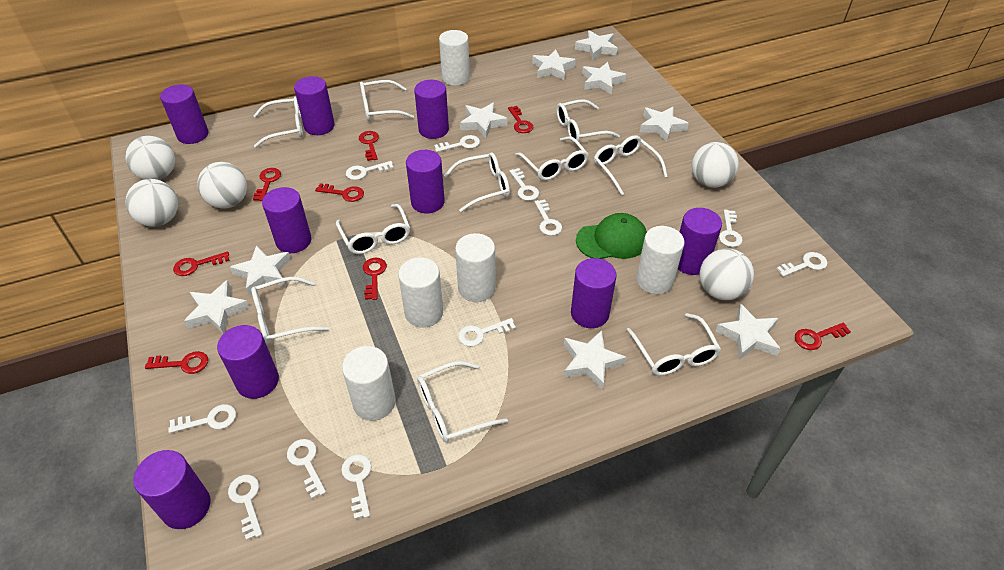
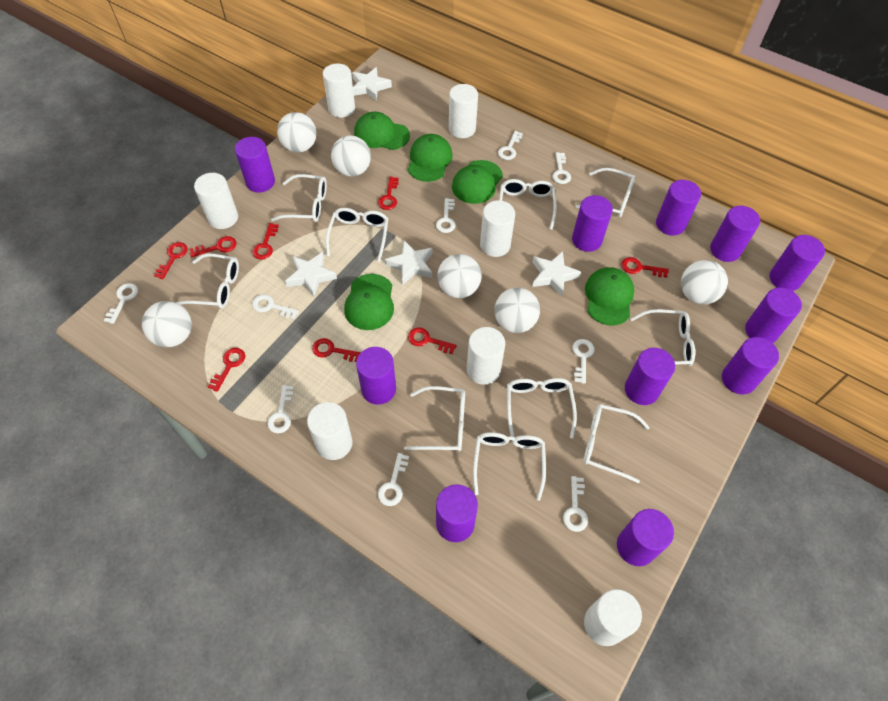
green cap: [576,213,647,259] = 1 -> [344,274,394,330] [354,112,410,150] [408,134,453,182] [452,160,503,204] [585,267,634,325] = 5
purple cylinder: [133,450,211,529] [160,84,208,144] [217,325,279,399] [262,187,312,253] [294,76,335,135] [406,150,445,213] [414,80,449,139] [571,258,617,328] [678,208,722,275] = 9 -> [235,137,275,192] [356,347,396,405] [436,484,478,542] [572,195,613,252] [617,509,674,566] [625,348,675,405] [656,180,701,236] [710,206,760,262] [722,337,779,394] [745,288,802,343] [770,235,825,291] = 11
white ball: [125,179,178,227] [126,136,175,180] [197,162,247,209] [692,142,739,188] [700,248,754,300] = 5 -> [142,301,192,347] [277,112,317,153] [331,135,371,176] [437,254,482,298] [494,288,540,333] [681,260,728,304] = 6
white cylinder: [342,346,396,421] [398,257,443,328] [439,30,470,86] [455,233,496,302] [636,226,685,294] = 5 -> [194,173,238,229] [307,402,352,460] [323,63,355,118] [449,84,478,138] [467,327,505,385] [480,200,515,257] [584,589,642,646] = 7
white key: [168,404,236,433] [228,475,262,540] [287,439,326,499] [341,454,372,519] [346,161,394,180] [434,135,480,152] [458,318,516,347] [509,168,539,201] [535,199,562,236] [719,210,743,247] [776,252,827,277] = 11 -> [104,283,138,324] [252,294,299,319] [267,385,294,433] [378,453,409,506] [436,198,455,233] [498,131,523,160] [553,152,571,184] [563,476,588,532] [573,339,594,384] = 9
white star: [184,280,250,334] [230,245,291,295] [460,103,507,138] [532,49,576,80] [564,330,627,390] [575,30,617,60] [582,62,626,94] [640,107,689,142] [716,304,781,360] = 9 -> [285,252,337,297] [352,67,392,101] [385,241,433,285] [532,251,581,296] = 4

